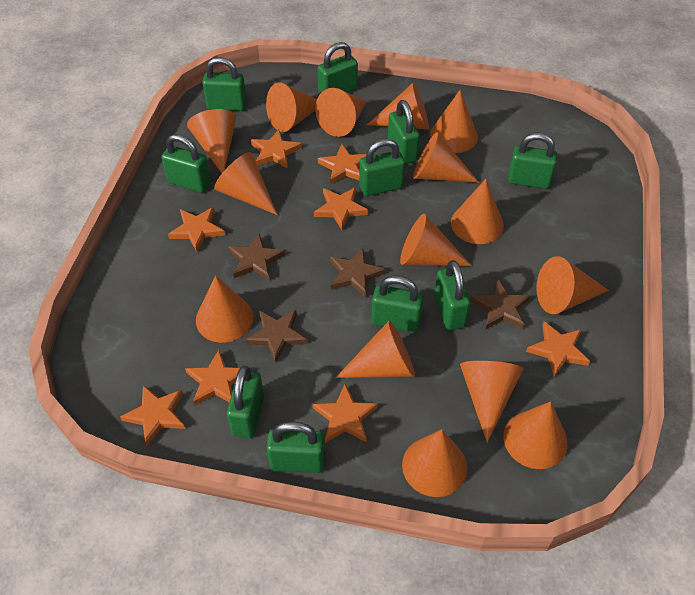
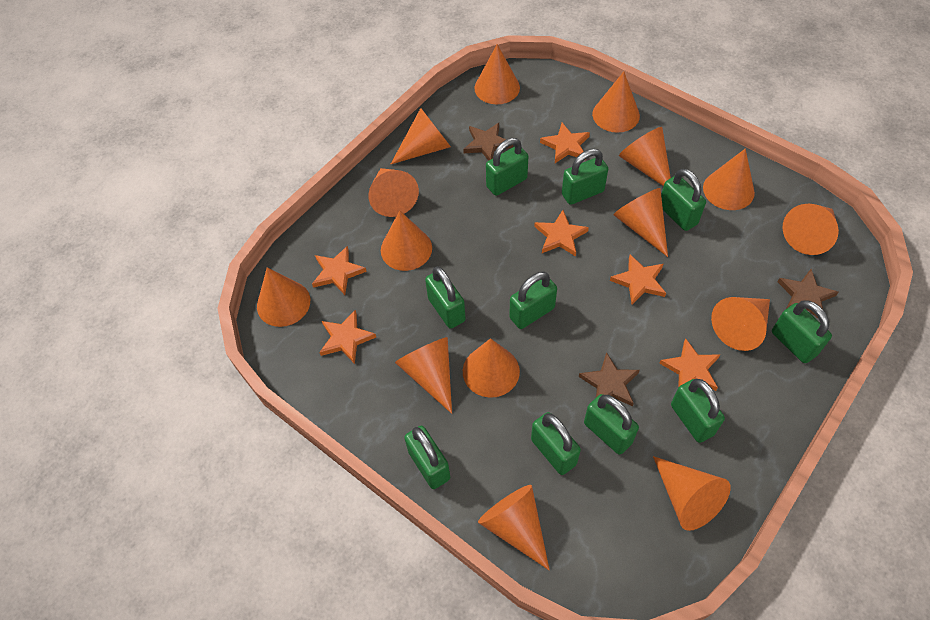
brown star: [228,234,285,281] [245,310,307,362] [330,248,386,297] [470,279,530,329] = 4 -> [463,123,513,161] [579,352,640,407] [777,269,839,319] = 3
orange star: [120,385,185,446] [168,207,225,252] [185,350,240,405] [251,129,302,169] [313,384,378,443] [314,187,368,230] [318,144,366,184] [526,321,590,377] = 8 -> [312,246,367,295] [319,310,376,364] [534,210,589,257] [540,123,590,163] [610,255,666,305] [659,338,720,391] = 6

